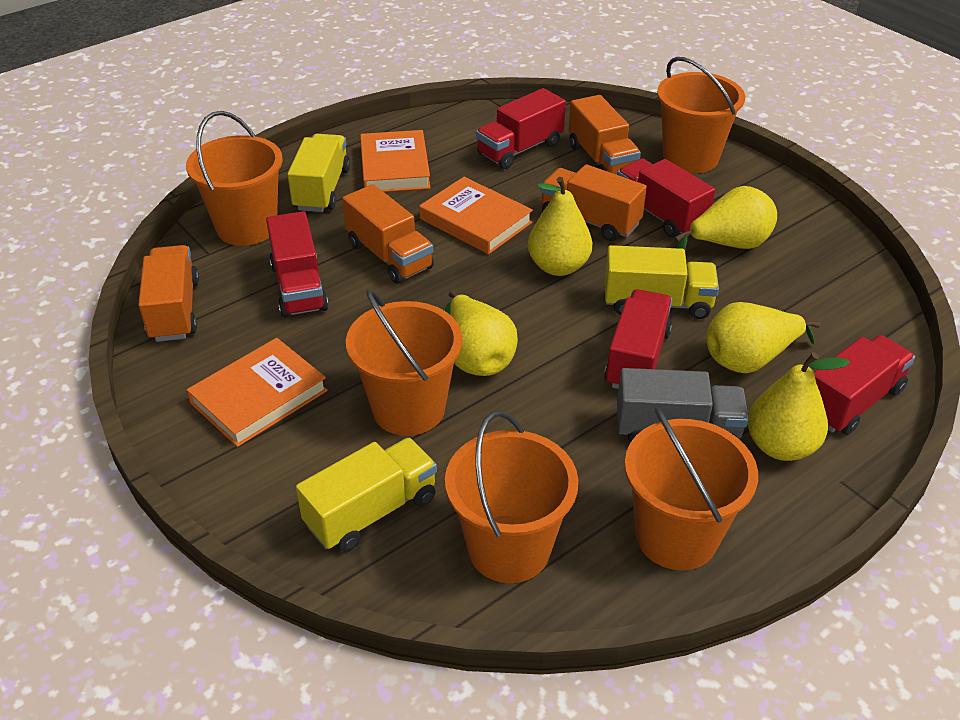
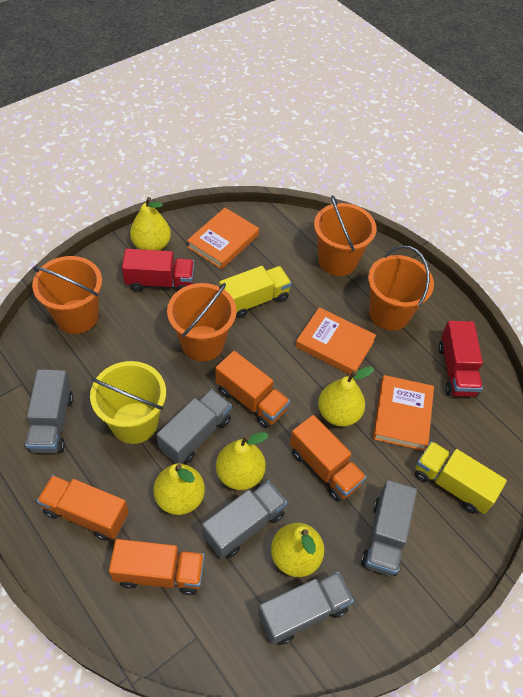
grey truck: [617,368,749,442] = 1 -> [25,369,73,453] [156,389,232,464] [202,480,287,559] [258,572,354,645] [361,480,417,576] = 5
orange bucket: [186,111,283,246] [346,289,463,436] [445,410,578,583] [625,407,758,570] [657,57,745,173] = 5 -> [32,256,102,334] [167,283,236,362] [314,195,376,276] [368,245,434,331] = 4
red truck: [266,211,328,318] [476,88,566,169] [604,289,672,389] [617,159,715,238] [814,335,915,435] = 5 -> [122,249,194,292] [438,321,483,397] = 2
yellow bucket: none = 0 -> [90,361,166,444] = 1
yellow truck: [287,134,350,212] [296,438,437,552] [605,245,719,319] = 3 -> [219,266,292,318] [415,441,507,514] = 2

